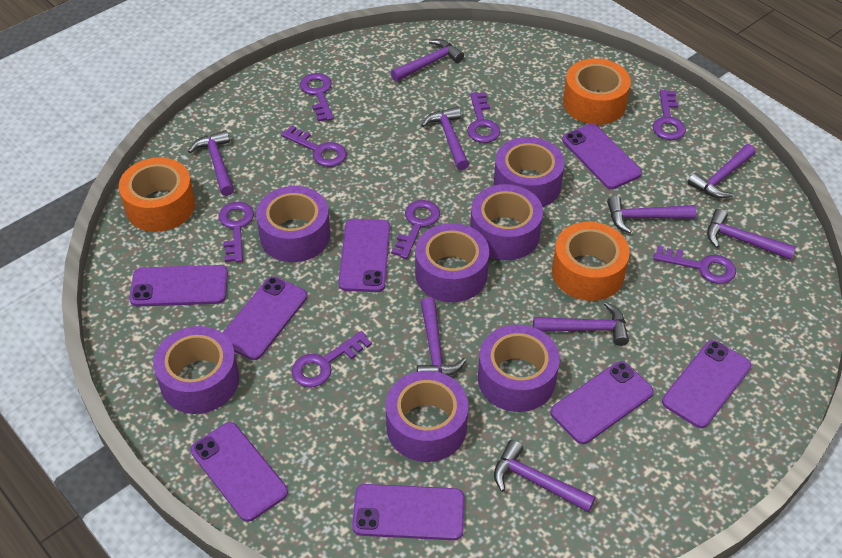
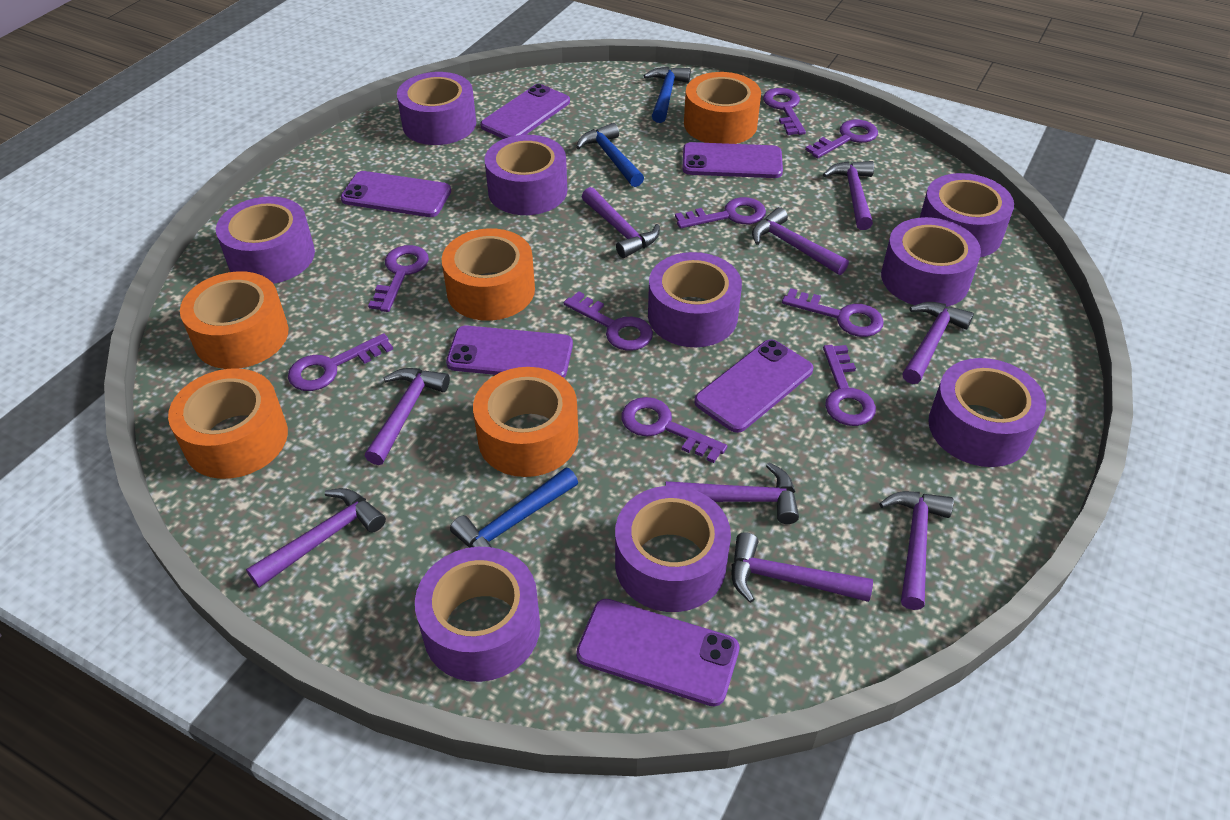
blue hammer: none = 0 -> [450,468,578,548] [576,123,644,187] [644,67,691,123] = 3
orange tape: [119,158,195,232] [552,222,630,301] [563,58,631,125] = 3 -> [168,368,288,479] [180,271,288,369] [442,228,535,321] [473,367,579,477] [684,72,761,144] = 5
purple key: [218,202,254,262] [281,126,347,167] [292,331,372,387] [300,73,334,122] [391,200,440,259] [467,92,500,143] [653,90,686,140] [653,246,736,284] = 8 -> [288,333,393,391] [368,245,429,312] [564,291,653,351] [621,397,727,463] [675,197,766,228] [763,88,806,135] [782,288,884,337] [805,120,878,158] [823,345,876,426] = 9
purple phone: [129,265,228,307] [191,422,288,522] [222,277,307,360] [338,219,390,292] [352,484,464,540] [550,361,654,444] [562,124,642,189] [662,340,752,428] = 8 -> [340,171,451,217] [446,326,573,378] [480,84,570,139] [576,599,739,707] [682,142,783,178] [694,340,813,433] = 6
purple tape: [153,326,239,414] [256,186,330,262] [386,371,469,462] [415,223,489,302] [470,184,543,260] [478,324,560,412] [494,137,565,207] = 7 -> [216,196,315,284] [397,72,476,145] [415,547,540,682] [484,135,567,215] [615,486,731,612] [648,252,742,347] [881,217,981,307] [920,173,1014,257] [928,358,1046,467] = 9

